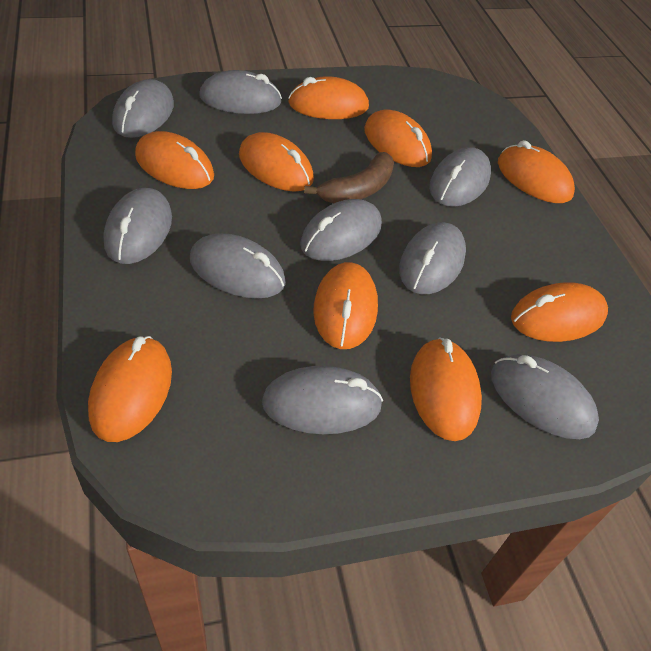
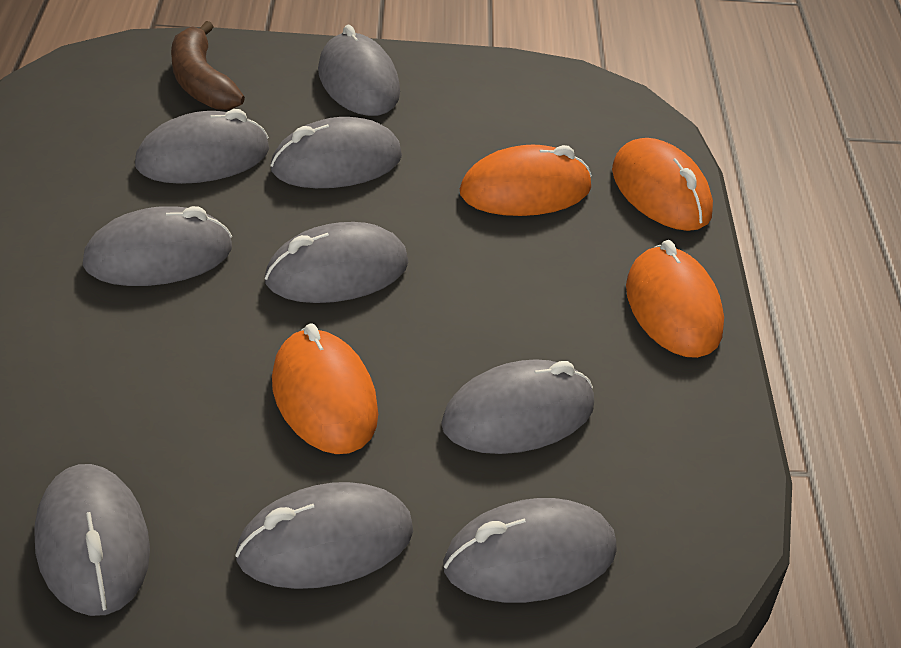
orange mouse: [88,336,172,442] [135,131,214,189] [239,132,314,192] [288,76,369,119] [313,262,378,349] [364,109,432,167] [410,338,482,441] [498,140,575,203] [511,282,608,342] = 9 -> [272,323,378,454] [460,145,592,216] [612,138,713,231] [626,240,724,358] = 4

